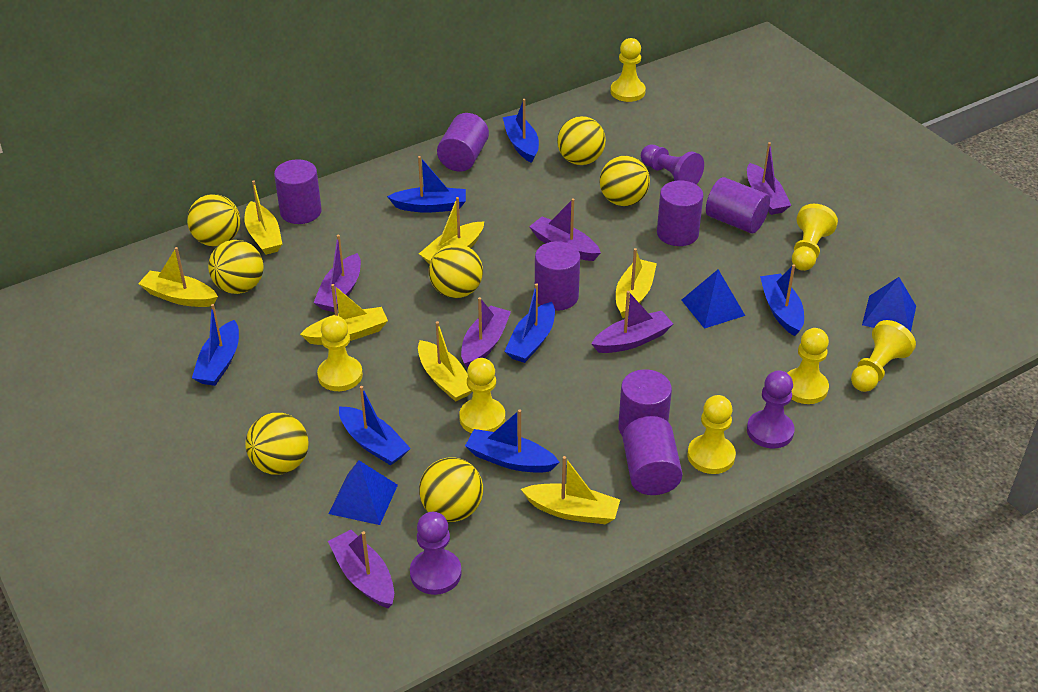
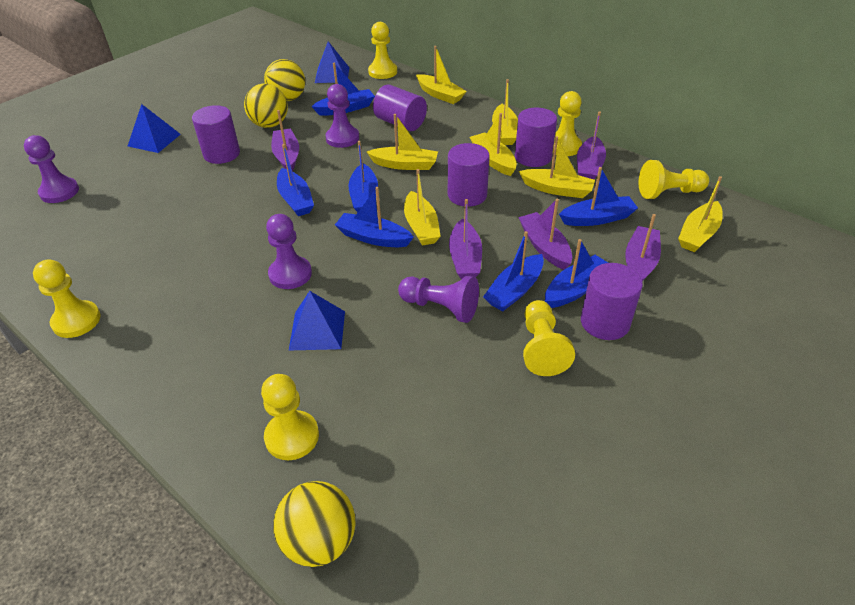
purple boat: [313,235,361,312] [328,530,394,608] [461,297,511,368] [529,198,601,261] [592,291,673,353] [747,142,791,215] = 6 -> [271,110,299,171] [449,199,482,279] [518,199,572,270] [577,111,606,179] [625,214,661,281] = 5
purple cylinder: [274,159,321,224] [437,113,489,172] [535,241,580,311] [618,369,672,437] [623,416,683,495] [657,180,703,246] [706,177,770,234] = 7 -> [192,105,240,164] [373,85,427,131] [448,143,490,207] [515,108,557,167] [581,263,643,340] = 5
purple pawn: [410,512,461,595] [641,145,704,185] [747,370,794,448] = 3 -> [24,135,79,203] [266,214,312,289] [325,84,359,148] [398,276,479,323] = 4
yellow ball: [187,194,241,246] [208,240,263,294] [245,413,309,475] [419,457,483,522] [429,244,483,298] [557,116,606,165] [599,156,650,206] = 7 -> [244,83,288,128] [264,59,305,101] [273,481,356,567] = 3
yellow pawn: [317,315,363,391] [459,358,505,433] [611,38,646,102] [688,395,736,474] [787,328,829,404] [792,204,838,271] [851,320,916,392] = 7 -> [33,259,101,338] [261,374,319,460] [368,22,397,79] [523,300,575,376] [553,91,582,156] [639,160,709,199] = 6

